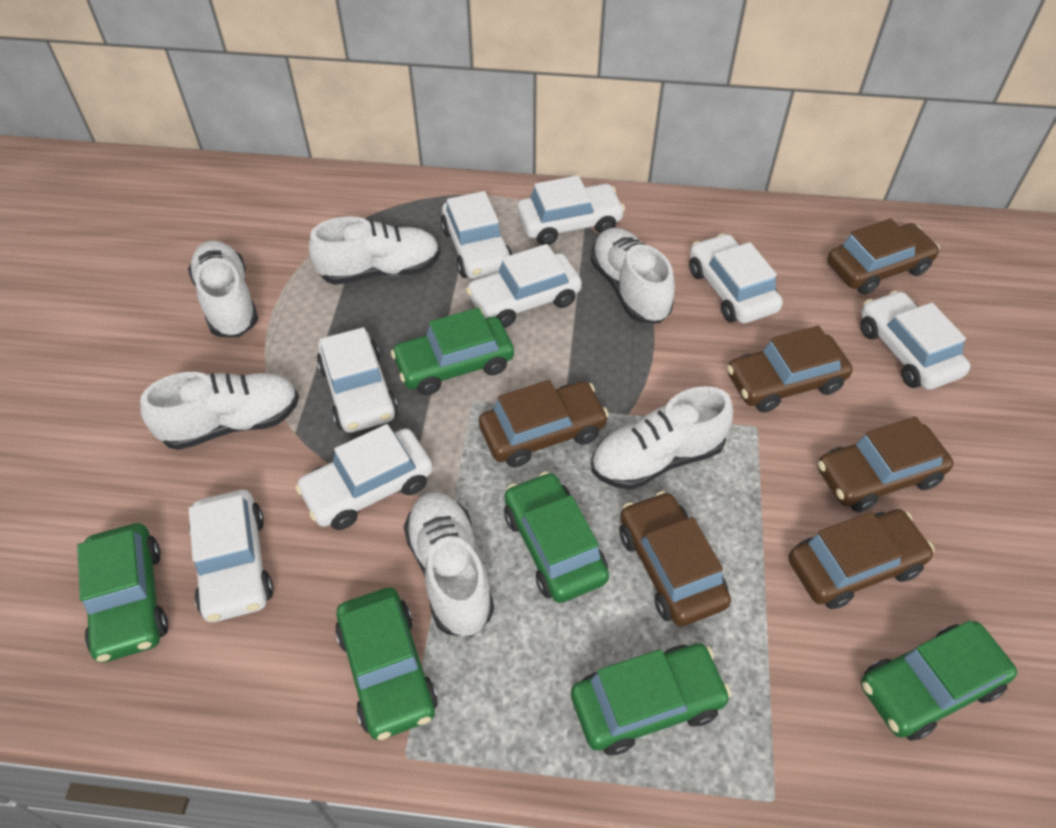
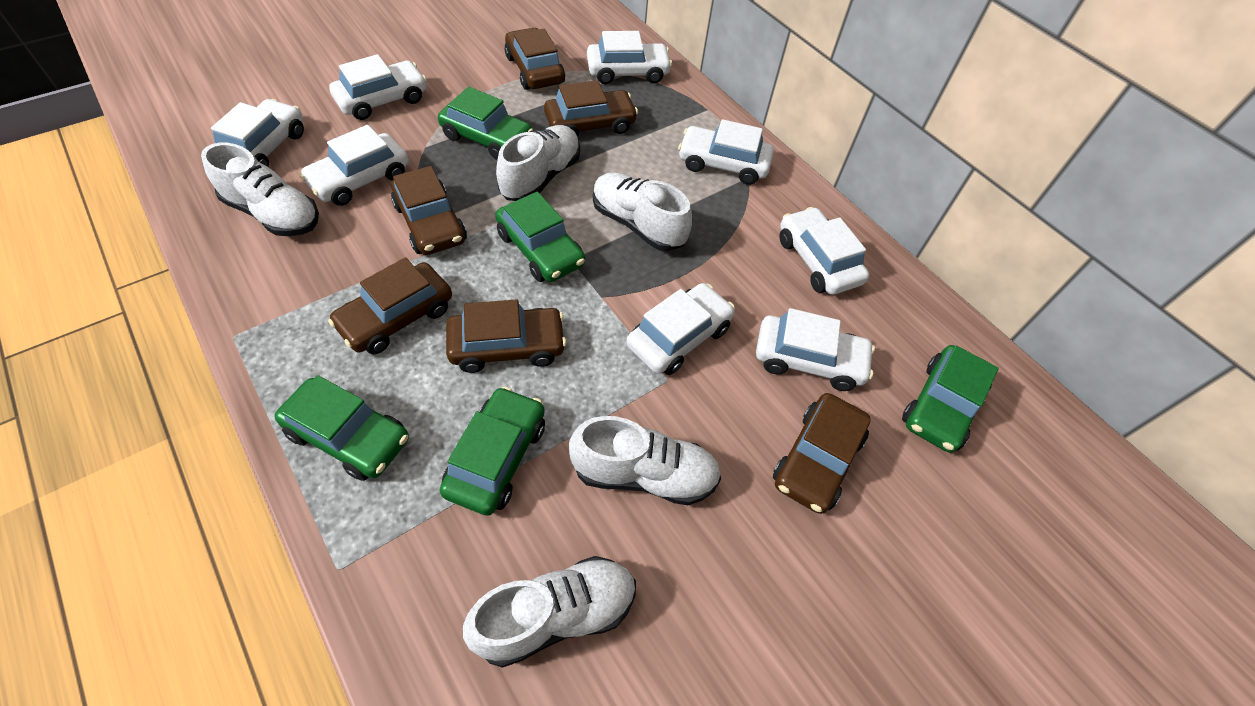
green car: [77,523,168,663] [335,588,438,740] [391,308,514,395] [504,472,609,603] [571,643,731,755] [861,621,1017,741] = 6 -> [274,375,409,481] [438,87,533,160] [439,386,545,516] [495,191,585,282] [902,345,999,453] = 5
white shoe: [140,372,299,450] [188,240,258,337] [308,216,440,285] [404,492,494,637] [590,228,675,323] [591,386,733,490] = 6 -> [201,143,319,236] [463,556,636,668] [496,125,580,201] [569,416,721,505] [593,172,692,251] = 5

